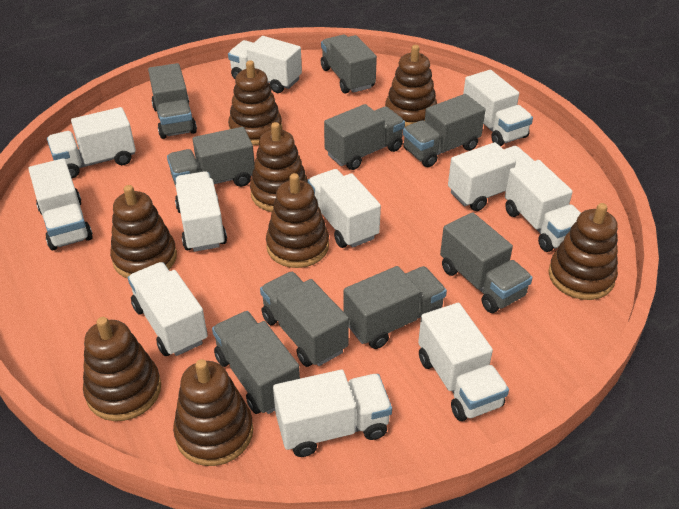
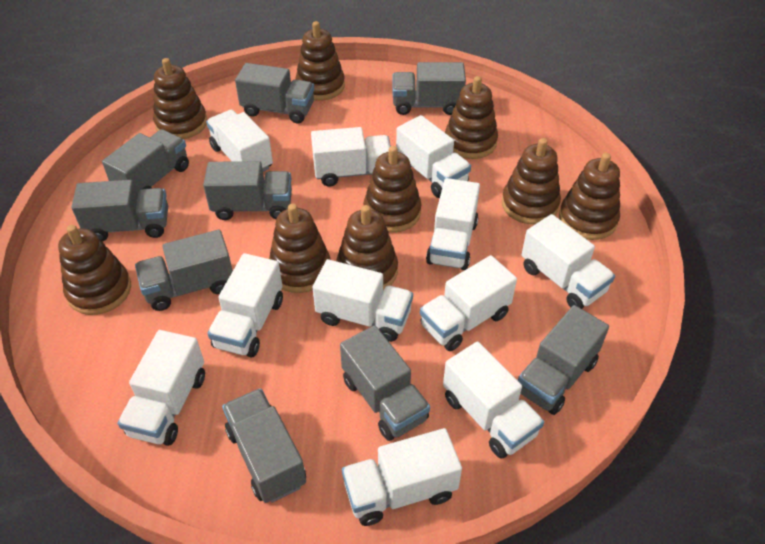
brown stacking toy: [83,317,161,421] [110,185,177,279] [173,359,253,466] [228,61,282,145] [250,122,308,212] [266,173,329,268] [385,45,437,127] [548,203,618,300] = 8 -> [58,225,131,315] [153,58,207,139] [269,203,330,293] [295,21,345,101] [336,205,398,290] [363,146,421,233] [445,76,498,159] [502,138,561,224] [559,153,620,240] = 9

